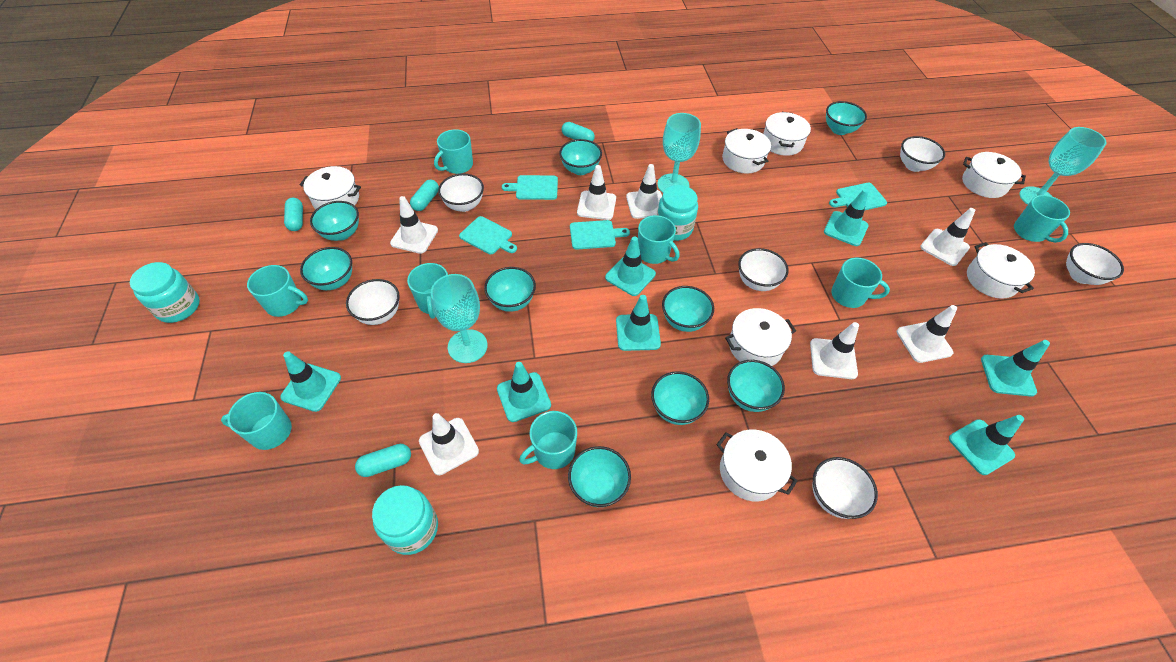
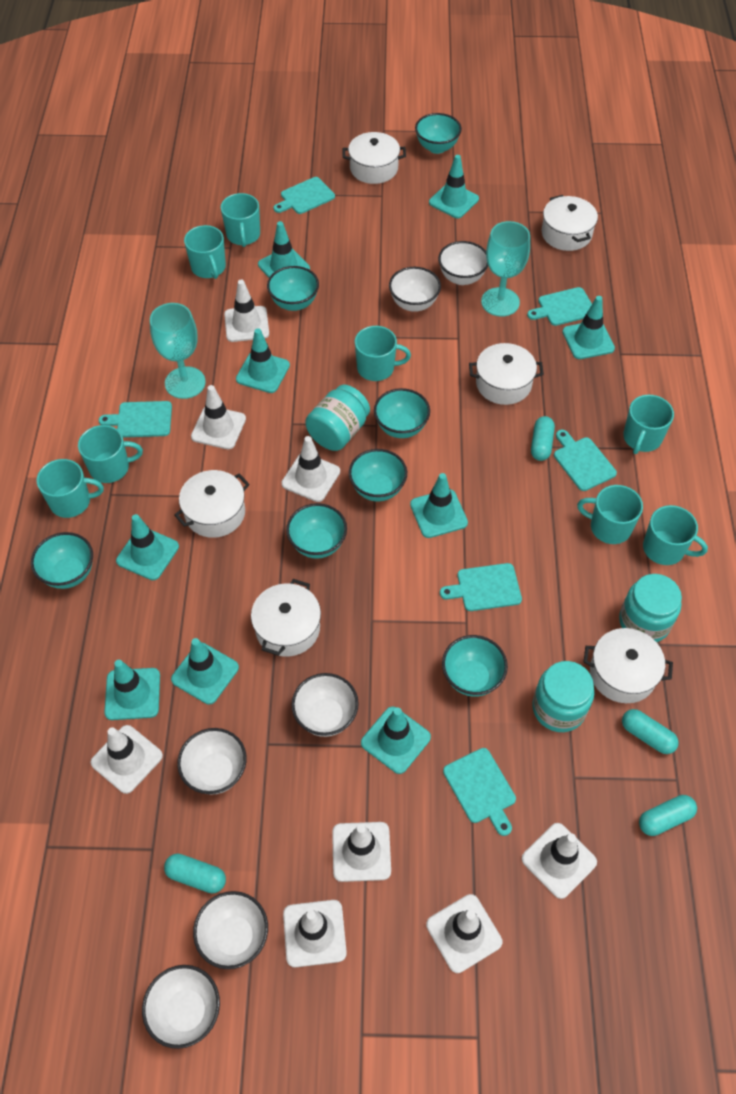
turquoise bowl: [300,247,352,290] [310,201,359,241] [484,267,536,312] [559,139,602,175] [568,446,631,507] [651,371,709,425] [662,286,714,332] [727,360,785,412] [826,101,867,135] = 9 -> [31,532,93,589] [267,266,319,311] [286,503,347,559] [349,449,407,501] [374,388,430,438] [415,113,462,154] [442,635,508,697] = 7
turquoise cutting board: [459,216,517,254] [502,175,558,200] [570,220,630,250] [829,183,887,211] = 4 -> [99,401,172,437] [274,177,335,214] [440,563,522,611] [443,748,516,836] [527,287,592,326] [554,430,617,491] = 6
turquoise goblet: [431,274,487,363] [657,113,701,192] [1019,127,1107,205] = 3 -> [150,303,206,399] [481,221,530,317] = 2
turquoise traffic cone: [280,351,341,412] [497,362,551,422] [605,236,656,296] [616,295,661,351] [824,189,869,246] [949,415,1024,475] [981,340,1050,397] = 7 -> [104,660,160,720] [116,514,179,580] [171,638,239,704] [236,328,290,393] [258,221,310,278] [361,707,431,774] [410,473,468,538] [429,155,479,218] [562,296,615,359] = 9
white pot: [300,166,361,209] [716,430,797,501] [722,128,771,173] [725,308,796,366] [763,112,811,156] [962,152,1026,198] [967,242,1035,299] = 7 -> [174,470,250,538] [251,579,321,657] [342,132,406,184] [469,343,544,405] [542,195,598,251] [583,628,673,703] = 6
white traffic cone: [390,196,438,254] [419,413,479,475] [577,165,616,220] [626,164,662,219] [810,322,859,379] [897,305,957,363] [920,208,975,266] = 7 -> [91,725,163,794] [191,385,246,449] [224,280,269,342] [281,436,340,502] [283,900,347,967] [332,822,391,882] [426,894,502,973] [522,823,597,899] = 8

